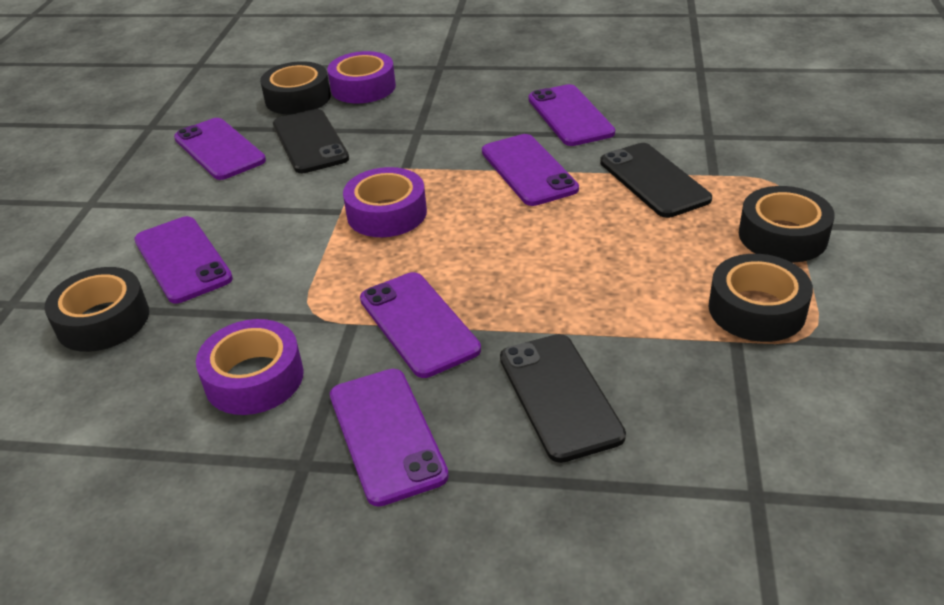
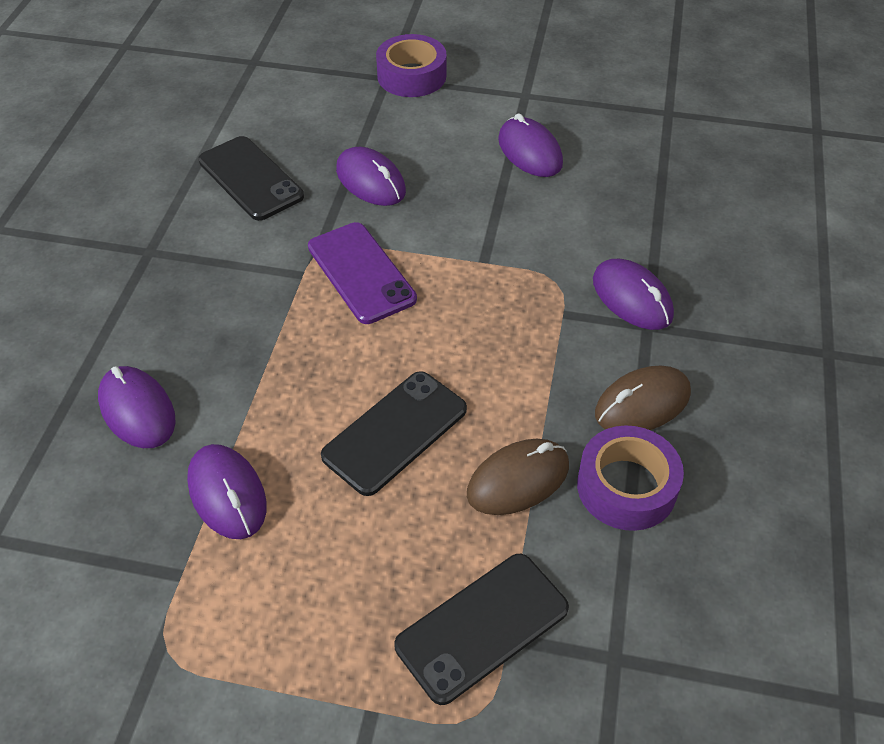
black tape: [44,267,149,352] [260,61,331,115] [709,254,813,342] [739,186,835,262] = 4 -> none = 0
brown mouse: none = 0 -> [467,439,569,515] [595,366,691,430] = 2
purple mouse: none = 0 -> [98,366,176,448] [187,444,267,539] [336,147,406,206] [498,113,563,177] [593,259,674,330] = 5
purple phone: [134,216,233,303] [174,118,266,180] [330,369,449,507] [360,272,481,378] [482,134,579,206] [528,84,615,146] = 6 -> [308,222,417,324] = 1
purple tape: [196,319,304,415] [327,51,396,103] [343,167,427,237] = 3 -> [376,34,447,97] [577,425,684,531] = 2

